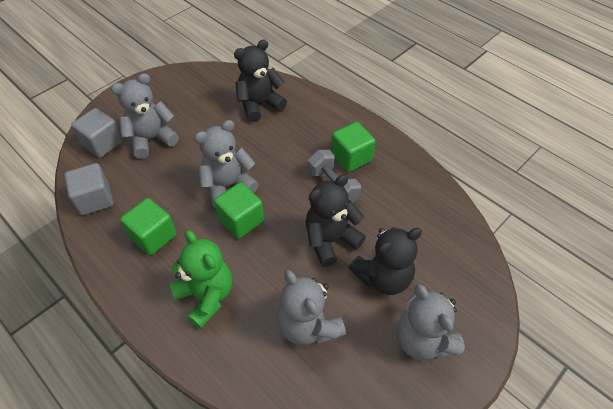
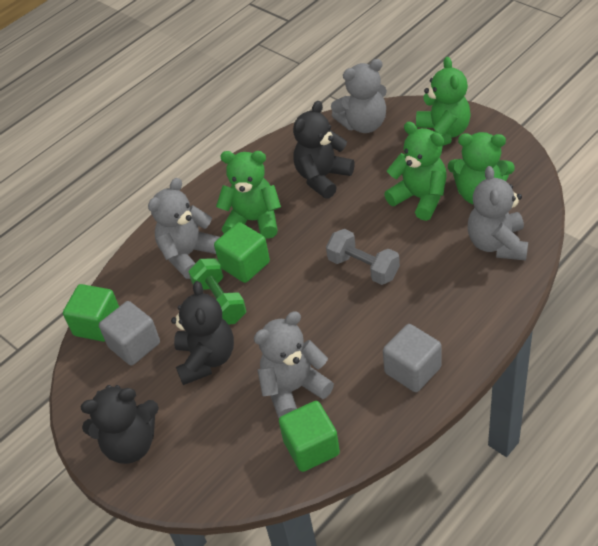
green dumbbell: none = 0 -> [188,258,246,325] = 1
green teddy bear: [169,230,232,329] = 1 -> [216,151,281,239] [384,122,447,221] [416,57,471,146] [448,132,515,205] = 4

